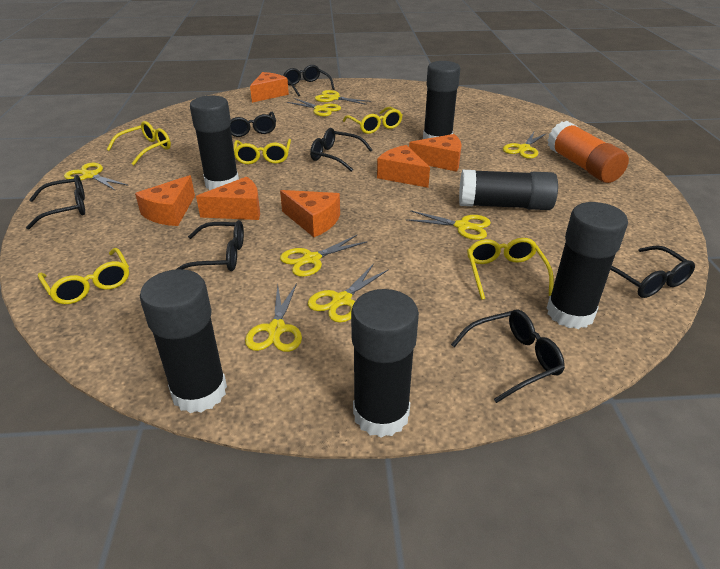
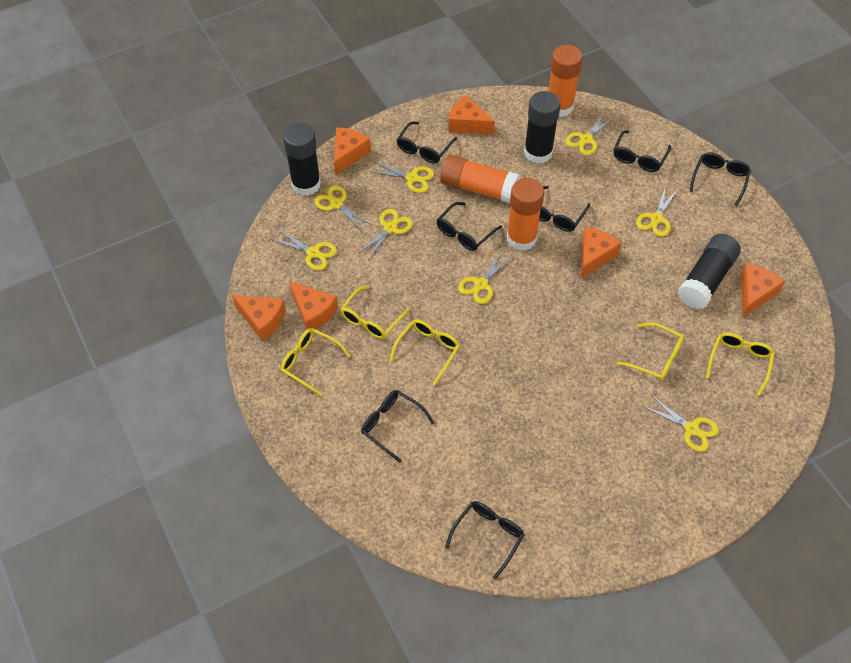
black glue stick: [140,269,227,413] [190,96,239,190] [351,289,419,438] [423,61,460,139] [459,170,558,210] [547,202,628,329] = 6 -> [283,123,321,196] [524,91,561,164] [678,234,741,310] = 3
orange glue stick: [547,121,629,183] = 1 -> [440,155,520,203] [507,178,544,251] [548,45,583,117] = 3

